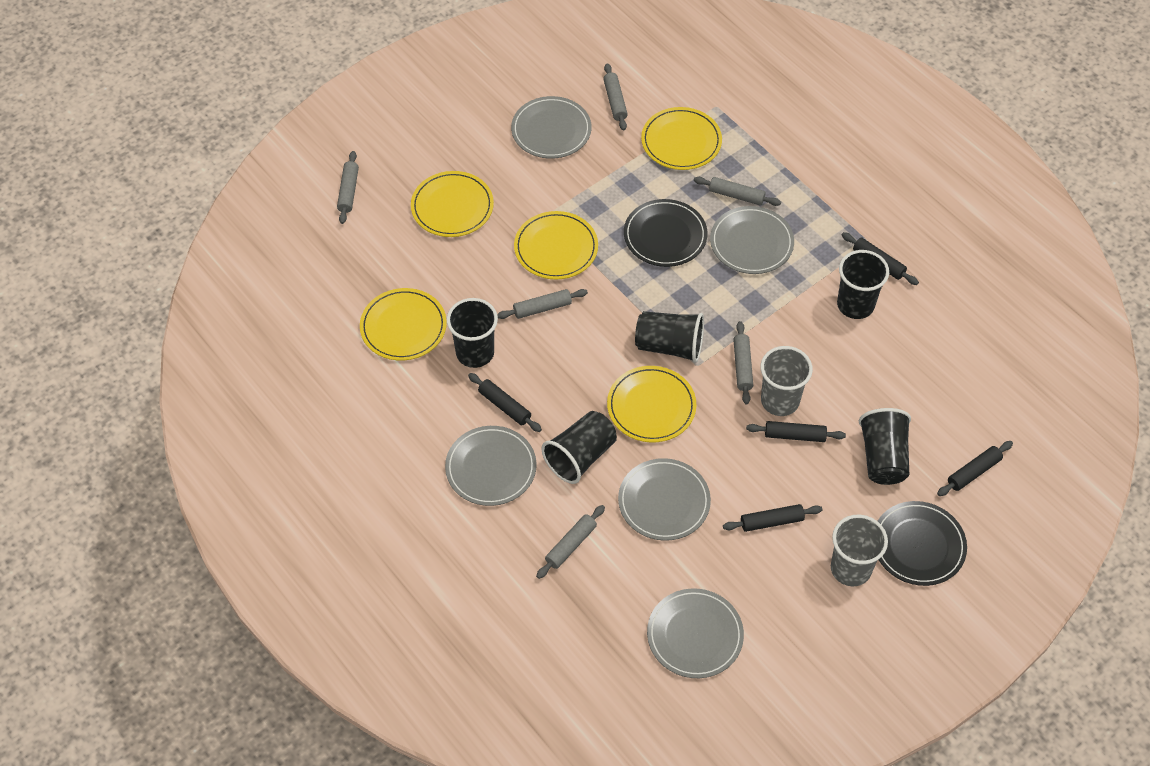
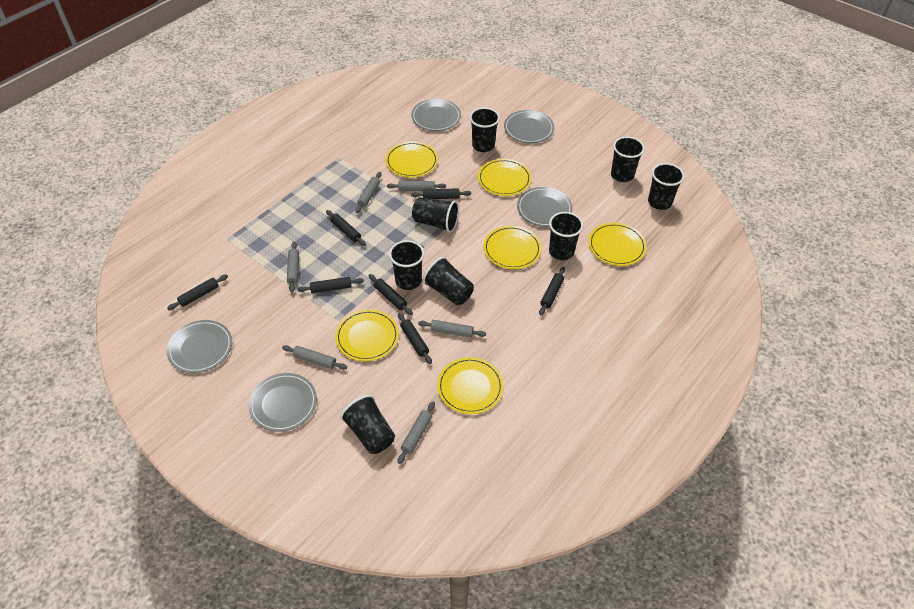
black cup: [447,298,498,368] [541,411,617,484] [635,311,704,363] [837,250,889,319] [859,408,911,485] = 5 -> [340,395,395,454] [389,240,424,290] [412,197,459,233] [423,257,474,305] [470,107,500,152] [549,212,583,260] [611,136,645,182] [648,163,685,210] = 8
black plate: [624,199,707,267] [878,501,967,586] = 2 -> none = 0
black rolling pin: [468,373,542,432] [723,504,822,532] [746,421,846,442] [842,232,919,285] [937,441,1013,496] = 5 -> [167,274,228,310] [297,277,364,293] [326,210,366,246] [369,274,413,315] [398,313,432,364] [411,188,471,199] [539,267,565,315] = 7
grey cup: [761,346,813,416] [831,515,888,586] = 2 -> none = 0
yellow plate: [360,288,447,361] [411,171,494,237] [514,211,598,279] [607,366,696,442] [641,107,722,170] = 5 -> [335,309,399,361] [386,141,438,178] [437,357,504,414] [478,159,531,196] [483,226,541,269] [588,223,647,266] = 6

